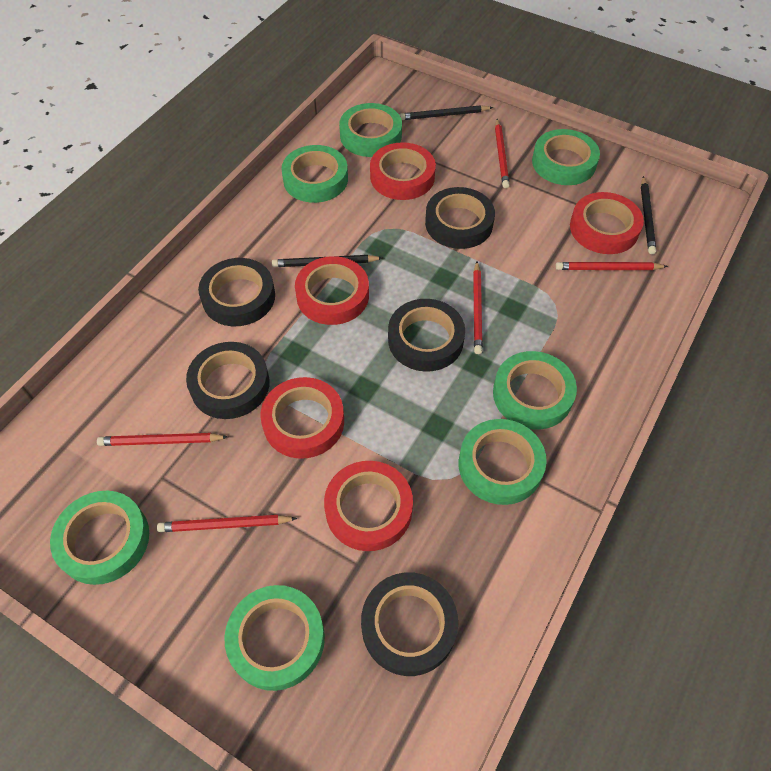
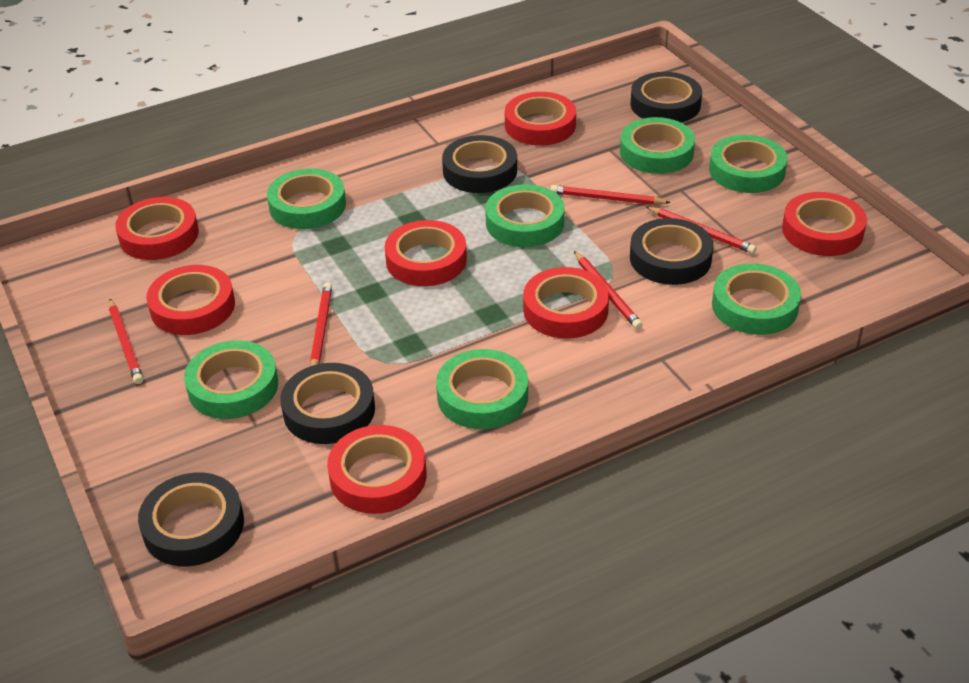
black pencil: [272,255,382,267] [400,105,493,120] [641,176,656,254] = 3 -> none = 0
red tape: [260,377,344,459] [295,256,369,325] [324,461,413,551] [370,142,436,200] [570,192,644,254] = 5 -> [115,197,199,260] [146,265,235,335] [327,425,427,514] [385,220,467,286] [505,92,576,145] [523,267,609,339] [782,192,867,256] = 7

